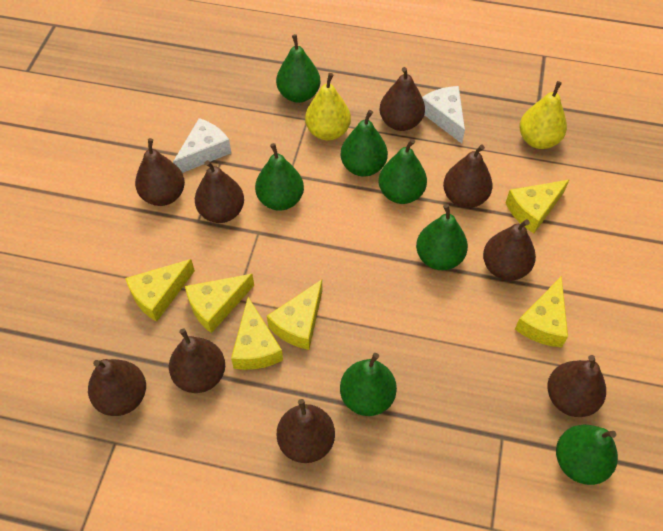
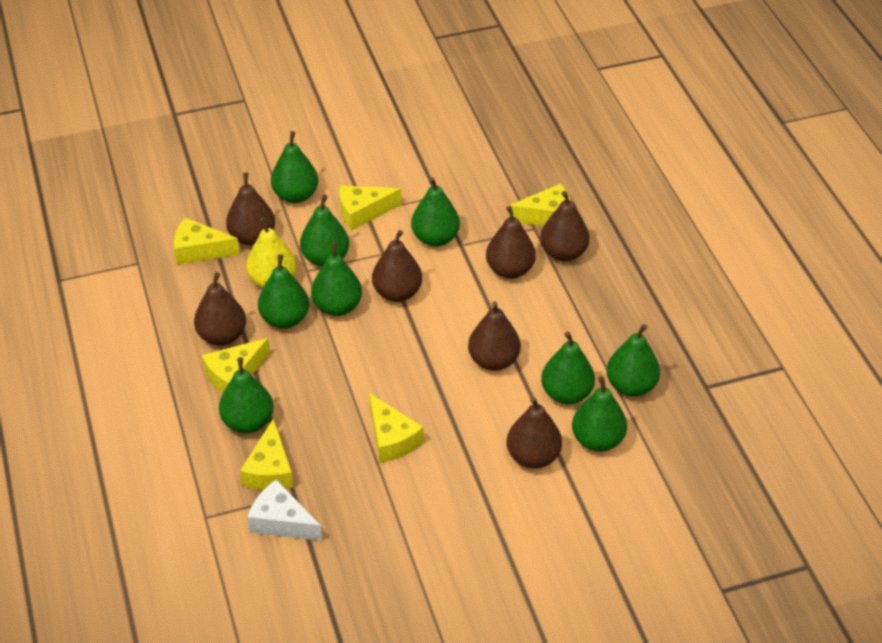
brown pear: [88,359,146,416] [135,138,185,206] [169,328,225,393] [195,160,244,223] [277,399,335,463] [379,67,425,131] [443,145,493,208] [483,219,536,280] [548,355,606,417] = 9 -> [194,272,246,346] [226,172,275,246] [372,230,422,302] [468,301,521,371] [486,206,536,279] [507,397,562,469] [540,191,589,261] = 7
green pear: [255,143,304,211] [276,34,320,103] [340,110,388,177] [340,353,397,416] [379,139,427,204] [416,204,468,270] [556,425,618,485] = 7 -> [219,357,274,433] [258,254,309,329] [271,131,318,203] [300,194,349,267] [311,242,362,316] [411,177,460,247] [541,331,595,404] [572,376,627,452] [606,324,660,397] = 9
white cheese: [173,118,231,173] [422,86,465,144] = 2 -> [247,480,323,541] = 1
yellow pear: [305,73,351,141] [519,81,567,149] = 2 -> [246,217,296,288] = 1

